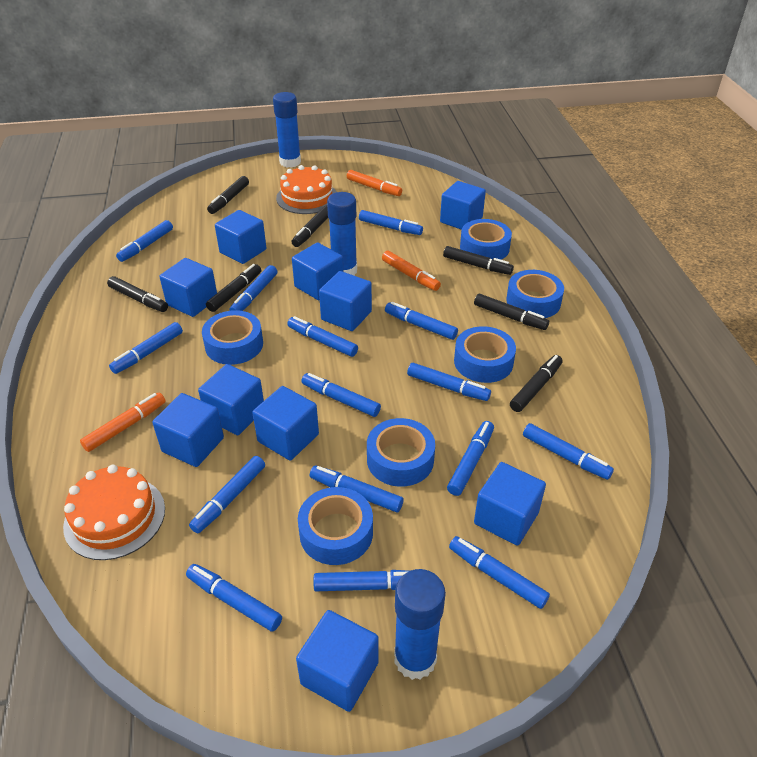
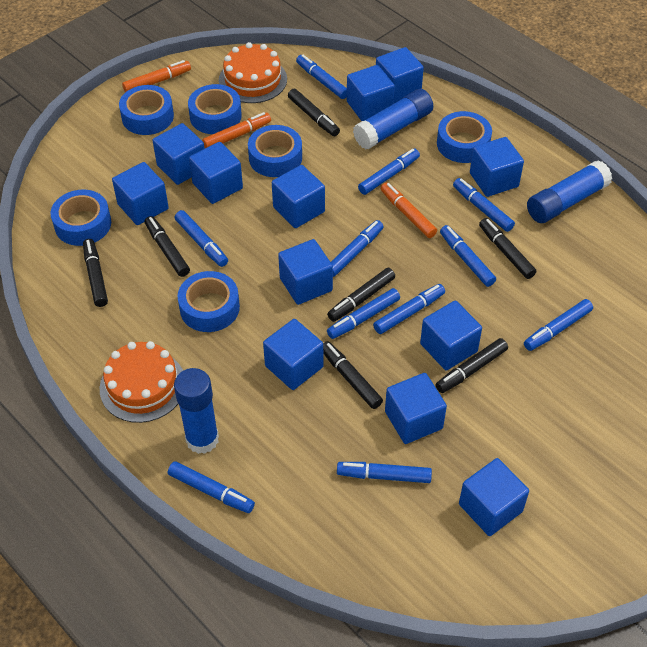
blue cube: [152,393,224,467] [159,258,217,317] [198,364,264,435] [215,210,266,264] [252,386,319,461] [292,242,343,300] [296,610,379,712] [319,271,372,331] [440,181,486,230] [474,462,546,546] = 10 -> [112,162,169,225] [153,123,205,185] [189,142,243,204] [263,319,323,390] [272,165,325,228] [278,239,333,305] [347,65,395,121] [376,47,424,103] [385,373,447,444] [420,301,482,370] [459,458,529,536] [470,137,524,197] = 12
blue marker: [109,322,183,374] [116,220,173,262] [186,564,282,632] [189,456,265,533] [230,265,277,311] [287,316,358,357] [301,373,381,417] [310,465,404,512] [314,570,409,591] [359,210,423,235] [385,302,458,340] [407,363,491,401] [447,421,494,496] [449,536,550,609] [523,423,614,480] = 15 -> [168,461,255,513] [175,210,228,267] [296,55,347,99] [327,288,400,339] [331,220,384,277] [337,462,432,483] [358,149,420,195] [373,284,445,334] [440,225,496,287] [453,178,515,232] [524,299,593,351] = 11

